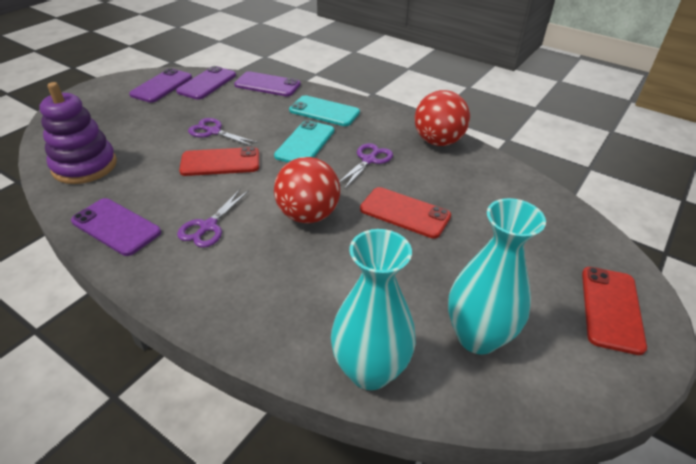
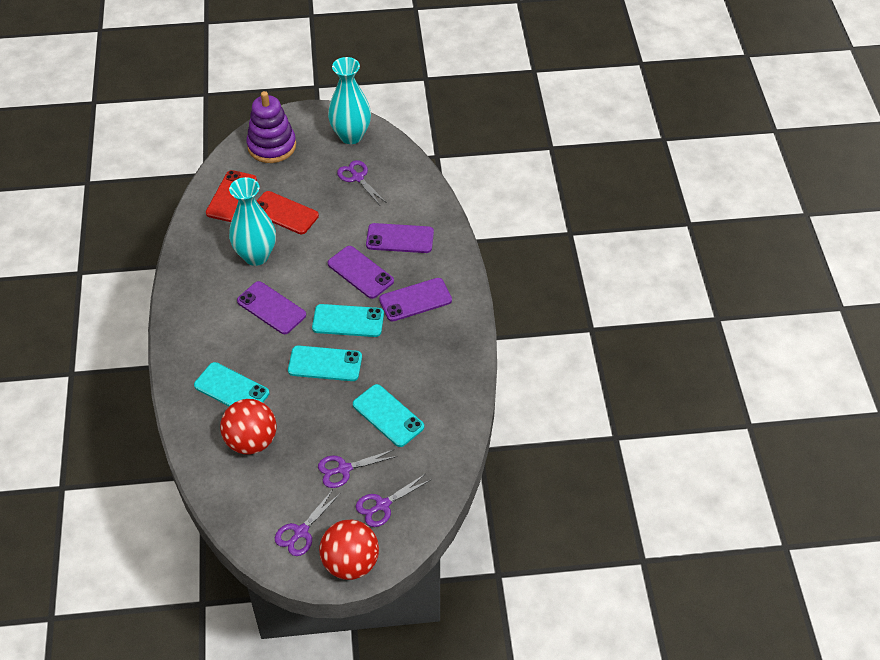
purple scissors: [177,189,249,248] [188,118,258,147] [339,143,393,188] = 3 -> [275,489,340,556] [318,449,398,488] [337,160,387,205] [356,474,430,527] = 4
red phone: [179,147,259,176] [360,187,451,239] [582,267,647,355] = 3 -> [206,170,257,222] [257,191,319,234] = 2
turquoise phone: [274,120,334,163] [289,95,360,126] = 2 -> [194,362,269,406] [288,345,362,381] [312,304,384,337] [353,384,424,447] = 4

